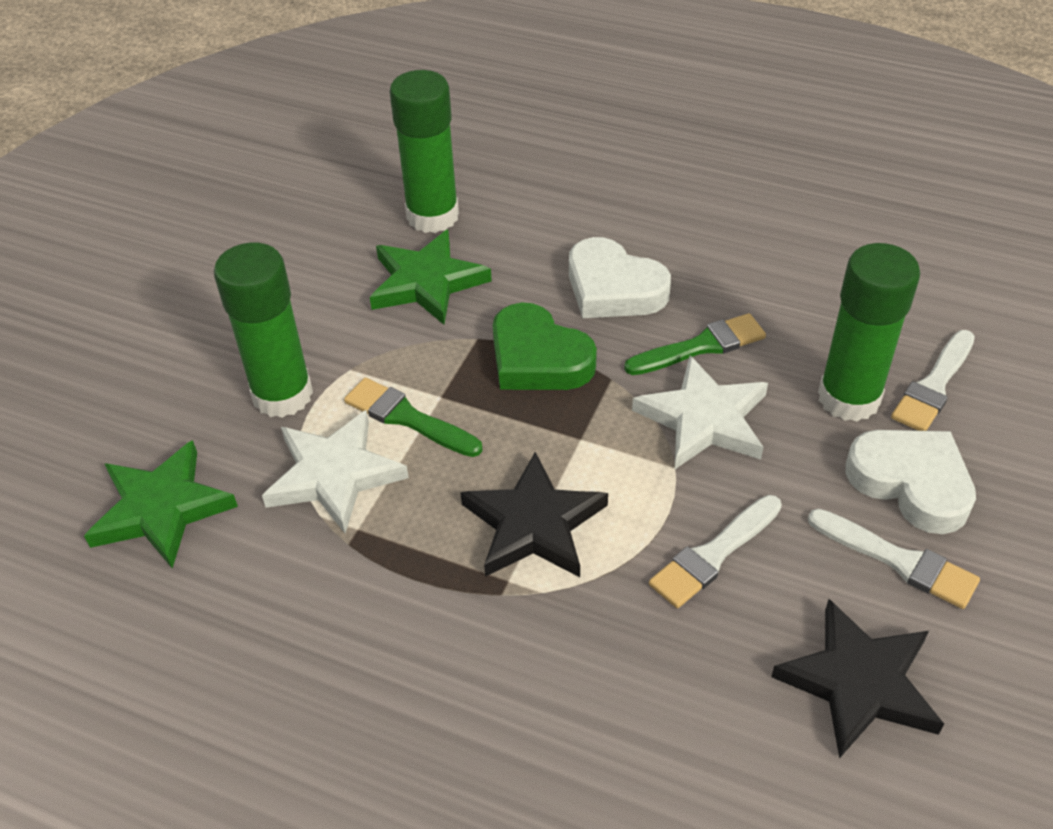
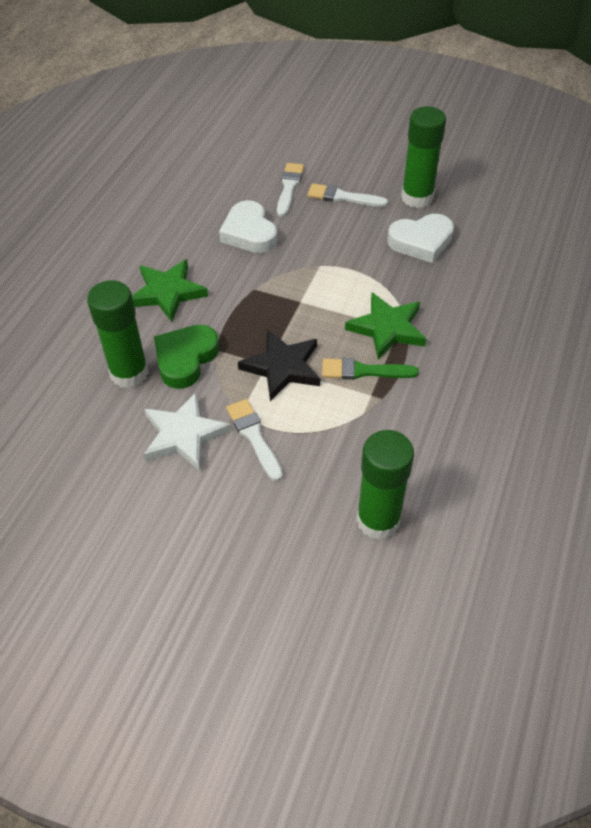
black star: [460,452,608,577] [771,599,944,759] = 2 -> [238,329,320,401] = 1
green brush: [344,378,483,457] [624,313,766,375] = 2 -> [322,358,419,380] = 1
white star: [262,410,409,533] [632,356,768,469] = 2 -> [143,391,231,471] = 1

